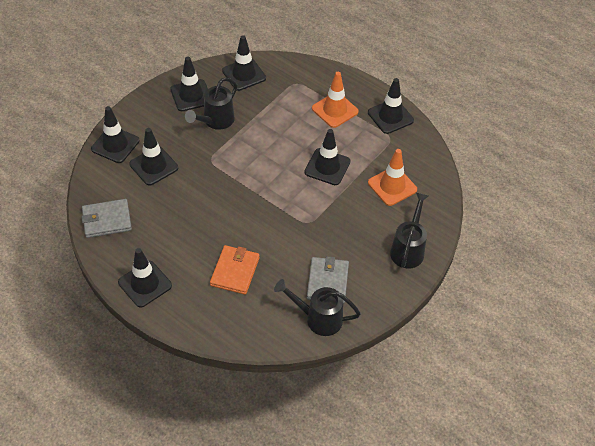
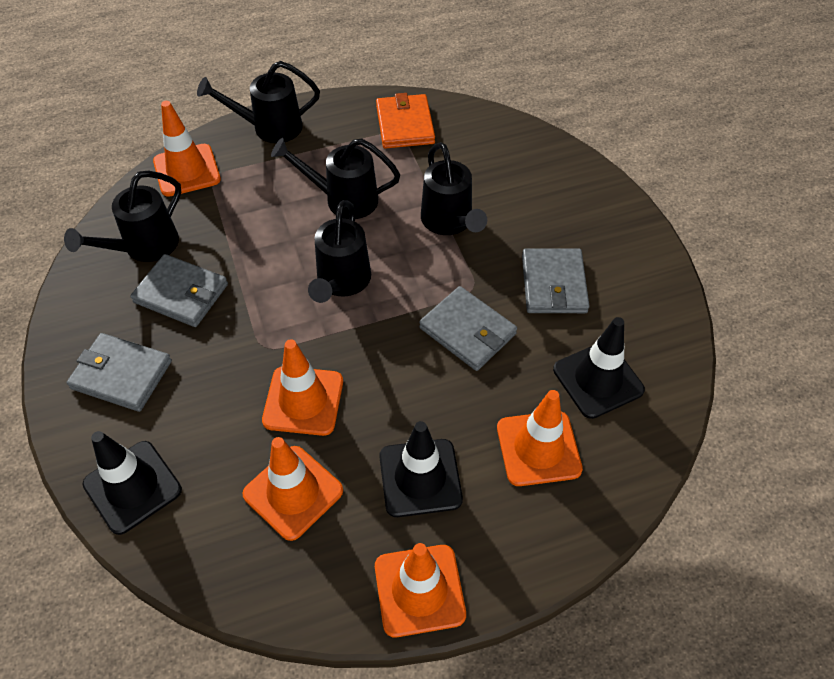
black traffic cone: [91,106,140,163] [118,248,172,308] [129,128,178,185] [170,57,208,111] [222,35,266,91] [304,129,350,185] [368,78,414,134] = 7 -> [82,431,182,535] [379,421,463,517] [553,317,645,419] = 3
black watering can: [185,78,237,130] [274,279,361,336] [390,192,429,269] = 3 -> [64,171,181,262] [197,61,320,143] [271,138,400,219] [308,200,371,303] [421,142,487,235] = 5
grey wallet: [81,199,132,238] [307,256,349,304] = 2 -> [67,333,172,412] [130,254,228,327] [419,286,517,371] [522,248,589,313] = 4
orange traffic cone: [312,72,359,128] [368,149,417,206] = 2 -> [153,101,221,197] [242,437,343,541] [262,339,343,436] [375,543,466,638] [497,390,583,486] = 5

